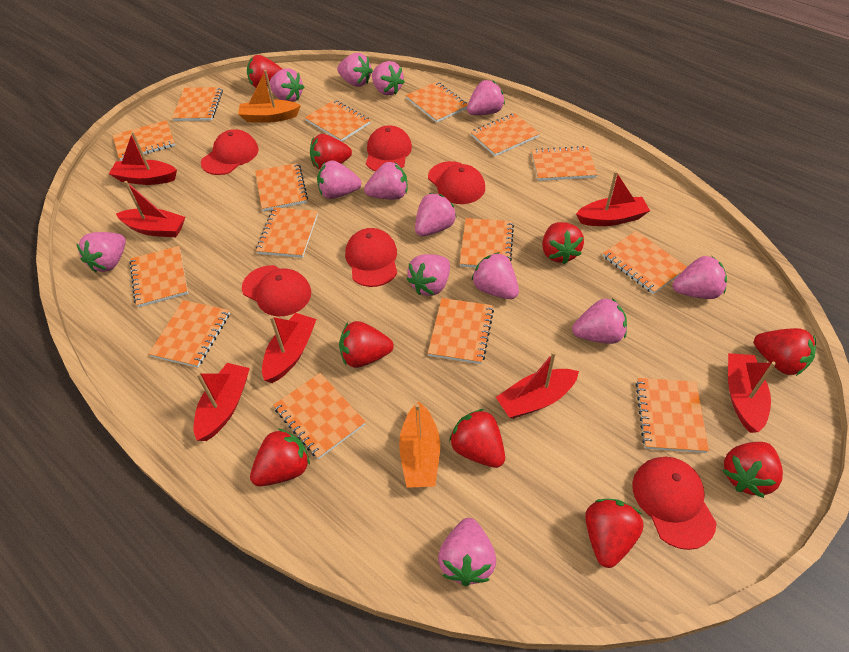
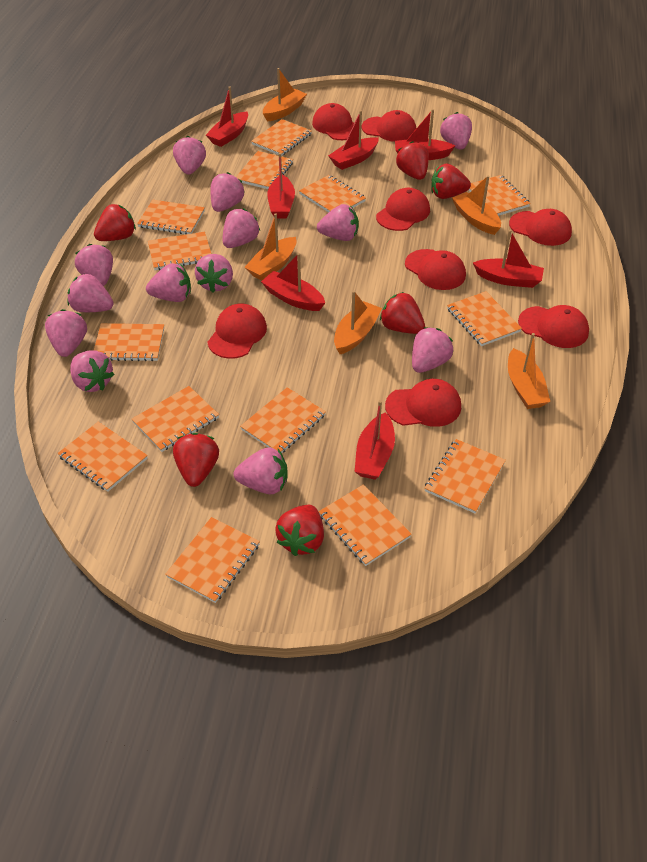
orange boat: [238,70,301,123] [399,401,440,488] = 2 -> [245,213,296,281] [263,68,307,122] [334,291,382,354] [452,176,501,235] [508,333,550,409] = 5
orange notebook: [113,120,175,161] [130,246,188,307] [149,300,230,368] [172,87,223,121] [255,163,308,211] [256,207,318,258] [273,373,366,459] [305,100,371,142] [406,82,468,123] [428,298,494,364] [460,218,514,268] [471,113,540,156] [531,146,597,181] [603,231,687,294] [636,378,709,453] = 15 -> [58,422,148,492] [94,323,164,361] [132,386,219,452] [137,200,205,234] [148,232,212,270] [165,517,260,603] [236,151,293,189] [240,387,326,453] [251,119,312,156] [299,175,366,213] [318,484,412,566] [425,439,506,513] [447,291,522,346] [469,175,531,216] = 14
red cap: [201,129,259,175] [242,265,311,316] [345,228,397,287] [366,125,412,172] [428,161,485,204] [632,457,717,550] = 6 -> [207,304,267,359] [312,103,354,140] [362,110,416,142] [376,188,430,231] [385,379,461,427] [405,249,466,290] [509,209,572,246] [518,305,589,348] = 8
red strawberry: [247,55,282,88] [250,428,310,486] [310,134,352,170] [339,321,394,368] [449,409,505,468] [542,222,584,264] [585,499,644,568] [722,442,783,498] [754,328,816,376] = 9 -> [94,204,136,241] [173,433,219,487] [275,505,324,556] [380,292,425,334] [396,141,429,180] [431,163,471,199] = 6

